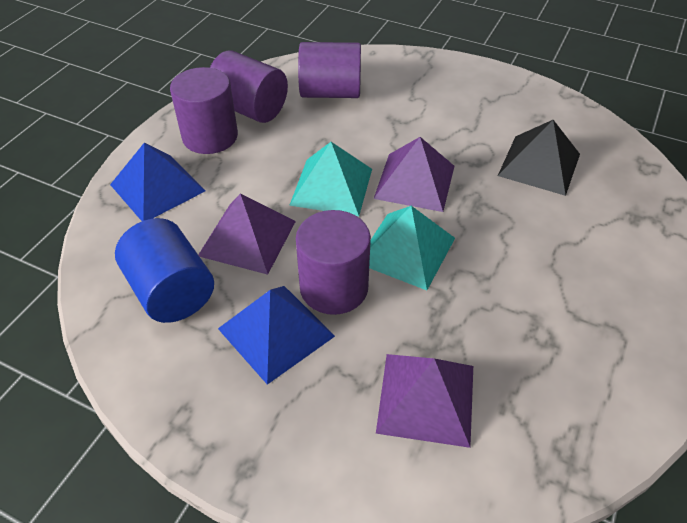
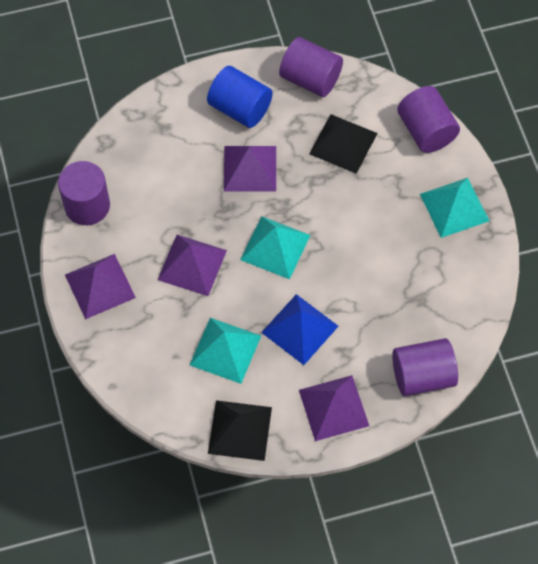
black pyramid: [498,120,580,196] = 1 -> [208,400,272,461] [309,114,378,174] = 2
blue pyramid: [110,143,205,221] [218,286,335,385] = 2 -> [261,294,338,365] = 1
purple pyramid: [198,193,296,275] [374,137,454,212] [376,354,473,448] = 3 -> [65,254,136,319] [158,235,227,296] [224,146,276,192] [299,375,369,441] = 4
turquoise pyramid: [289,142,372,216] [369,206,455,290] = 2 -> [190,318,261,384] [240,216,310,279] [420,178,489,238] = 3

